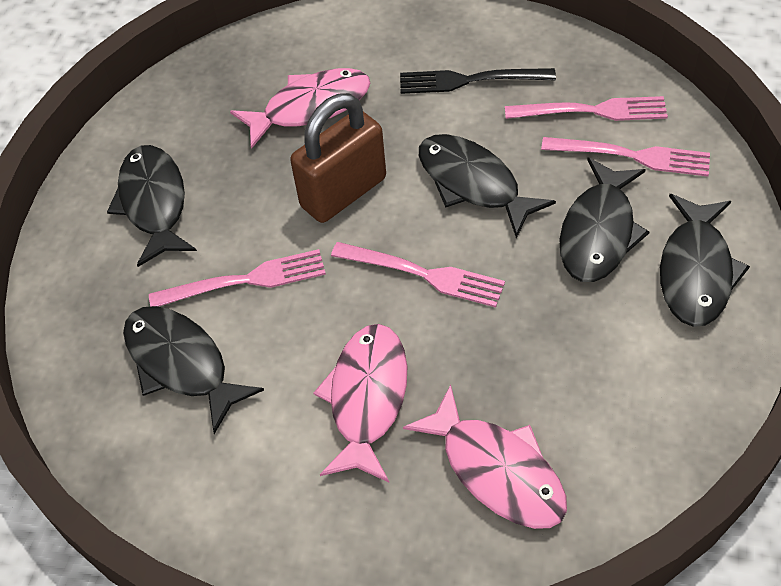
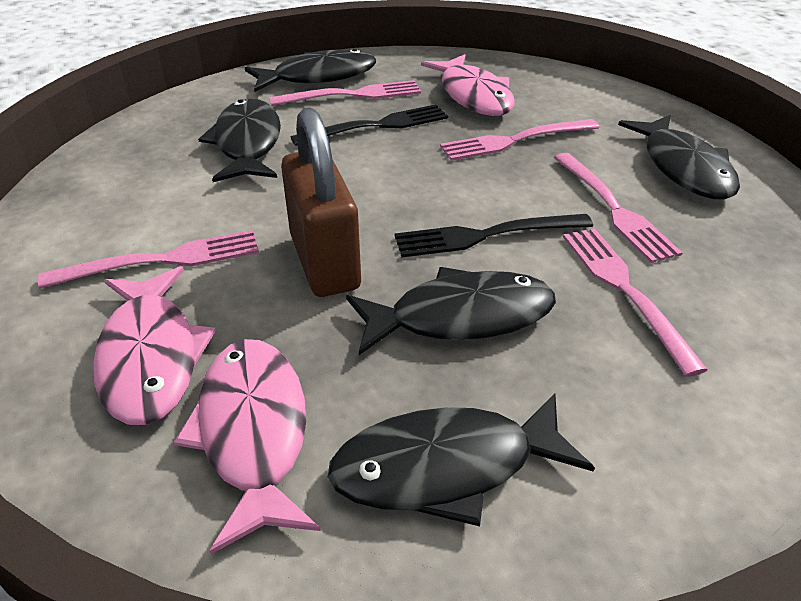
black fork: [400,68,556,94] = 1 -> [290,104,448,146] [395,214,593,258] = 2
pink fork: [149,249,326,307] [331,242,505,307] [505,96,668,121] [541,137,710,177] = 4 -> [38,230,259,289] [269,80,421,106] [440,119,599,161] [554,153,682,263] [563,228,708,377] = 5

